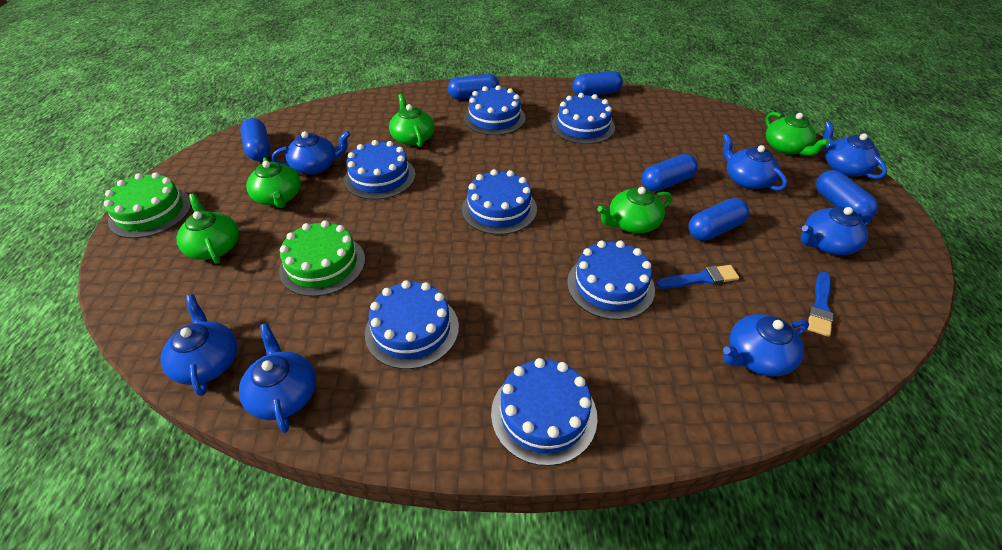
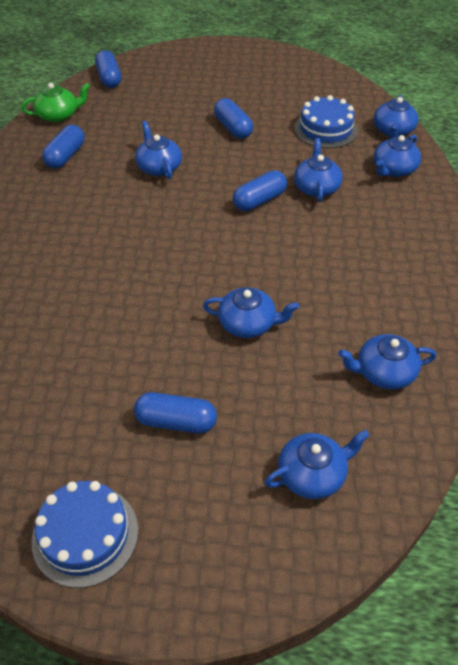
blue brush: [656,265,739,289] [808,272,834,337] = 2 -> none = 0
blue cake: [344,140,416,200] [365,280,459,369] [462,169,537,235] [464,85,526,135] [491,358,598,466] [552,93,615,144] [567,240,655,320] = 7 -> [32,481,138,588] [294,95,358,148] = 2
blue capsule: [240,118,271,161] [448,74,499,100] [572,71,623,96] [642,154,698,192] [689,198,749,241] [816,170,878,221] = 6 -> [42,125,85,169] [95,50,121,88] [134,392,217,434] [214,98,253,139] [233,170,287,211] = 5
green cake: [104,172,191,238] [279,220,365,297] = 2 -> none = 0
green teapot: [177,193,239,264] [246,157,301,208] [389,94,435,147] [597,187,672,233] [765,112,830,156] = 5 -> [21,83,90,123] = 1

